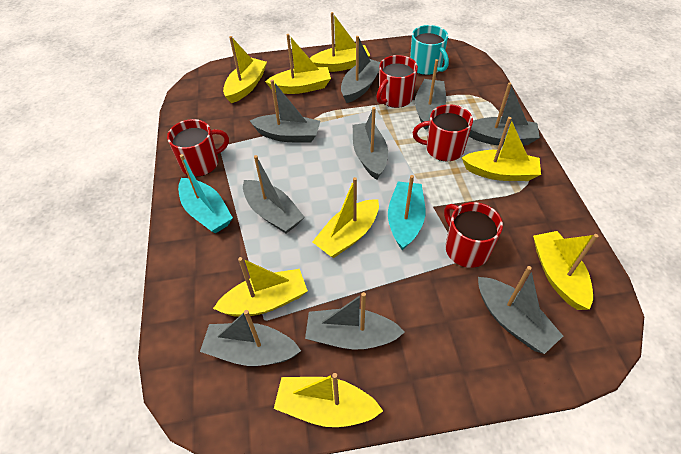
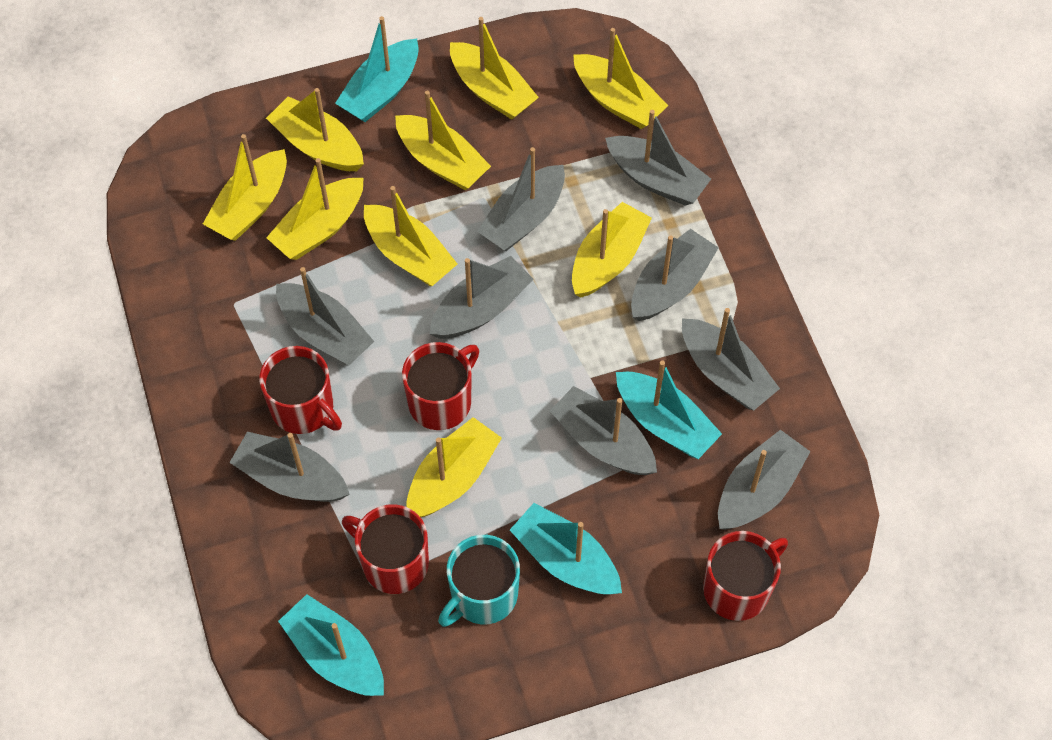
turquoise boat: [178,154,233,233] [388,175,425,250] = 2 -> [278,594,384,696] [335,16,419,122] [510,503,622,594] [616,360,722,459] = 4
yellow boat: [213,257,308,317] [223,36,267,103] [265,34,331,94] [274,373,383,427] [310,12,370,72] [312,177,379,258] [462,117,541,181] [533,231,598,310] = 8 -> [203,134,287,241] [266,88,364,171] [266,158,364,260] [364,186,457,287] [395,91,491,190] [406,417,502,518] [450,17,539,120] [572,202,652,298] [573,28,669,129] = 9

